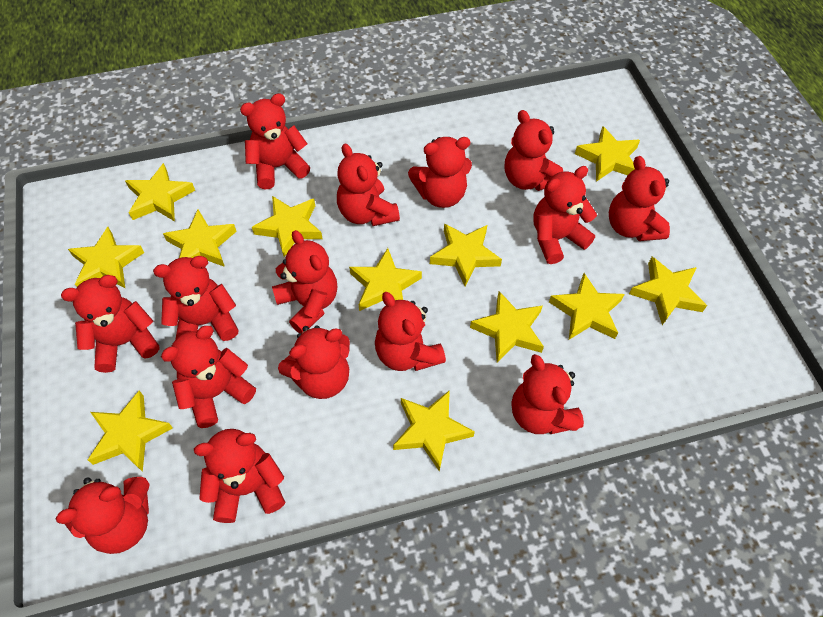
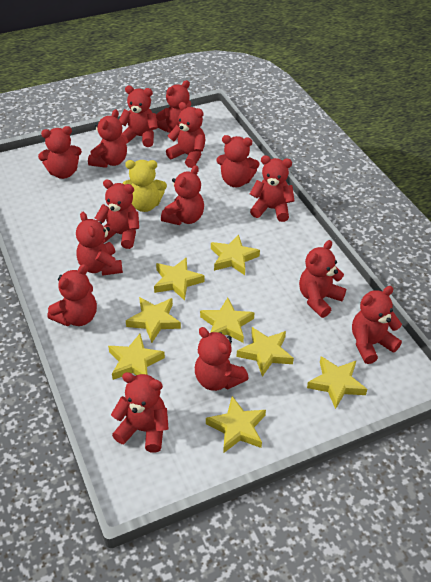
yellow star: [68,227,144,288] [88,391,173,472] [125,163,195,221] [163,210,237,267] [252,196,322,257] [349,248,422,311] [393,390,475,471] [430,223,502,286] [470,291,544,362] [549,273,625,340] [575,126,640,182] [629,257,707,325] = 12 -> [108,334,165,380] [126,297,181,343] [154,257,204,301] [200,297,255,343] [206,396,266,453] [211,234,260,275] [237,327,294,377] [307,356,367,409] = 8
yellow teddy bear: none = 0 -> [122,160,167,212] = 1

